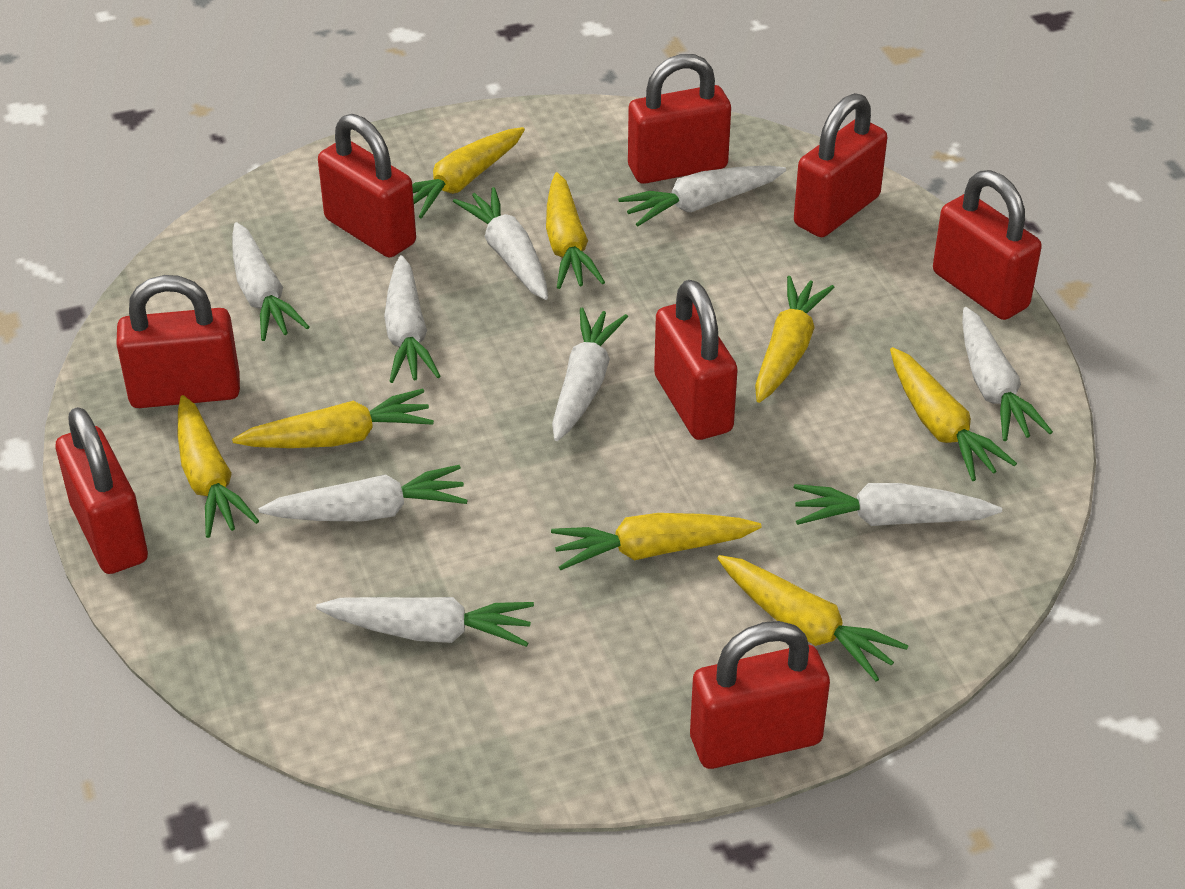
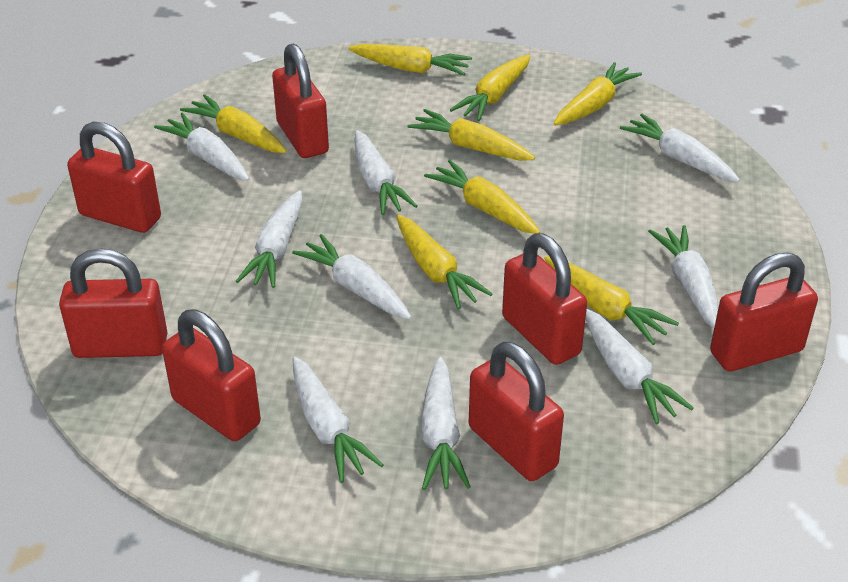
red padlock: [56,407,148,574] [116,275,240,408] [318,114,416,258] [628,54,731,184] [654,280,738,440] [690,621,830,769] [794,93,887,237] [933,170,1042,320] = 8 -> [59,248,168,358] [67,122,161,233] [162,309,261,441] [272,43,329,158] [469,342,564,481] [502,233,587,365] [710,253,818,371] = 7

